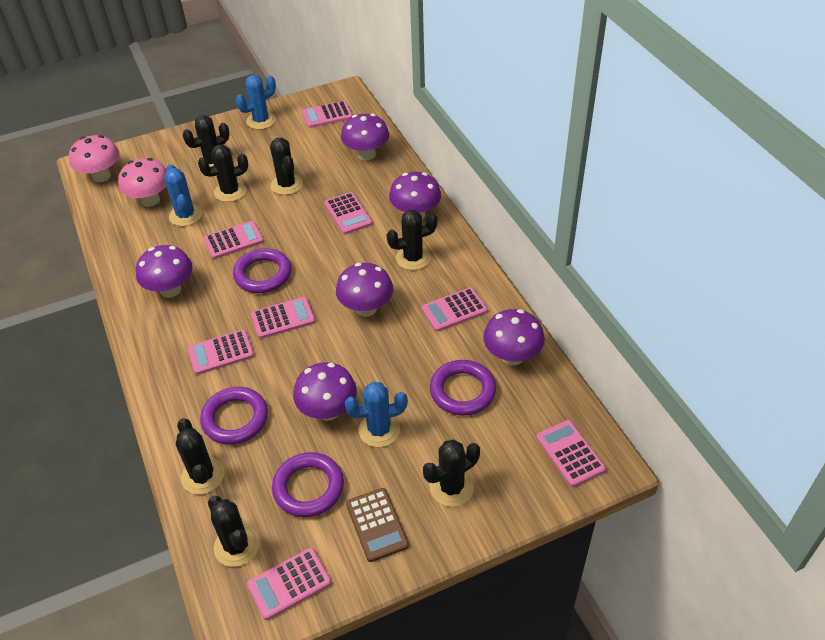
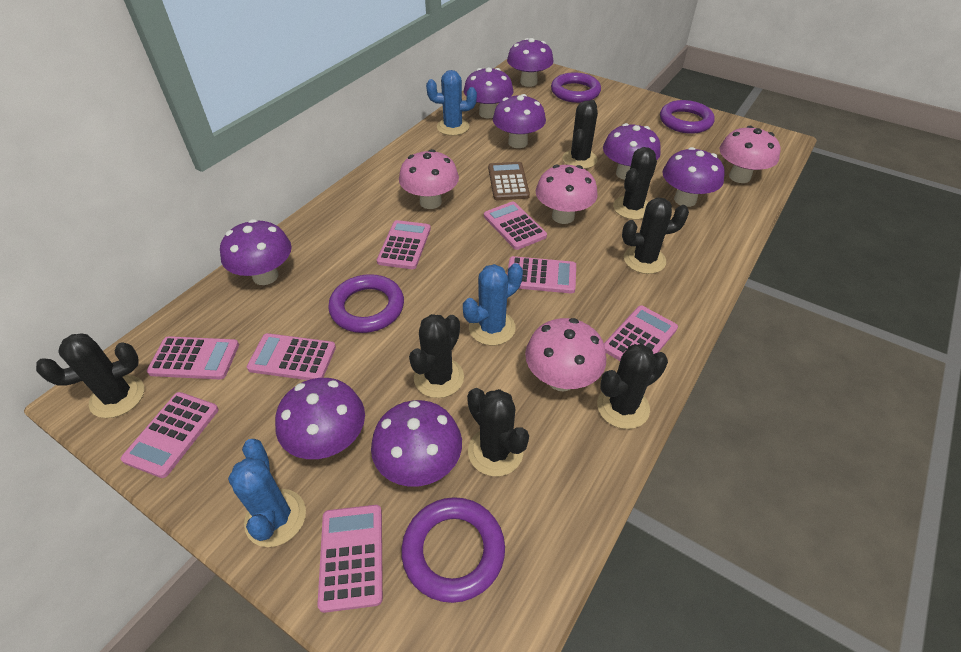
pink mushroom: [69,135,119,182] [118,158,166,207] = 2 -> [399,149,459,209] [525,318,606,391] [536,165,598,224] [720,126,780,183] = 4
purple mushroom: [136,245,193,298] [293,362,357,421] [336,263,393,317] [341,114,389,161] [389,172,441,220] [483,309,545,366] = 6 -> [220,219,291,285] [275,378,365,459] [371,400,462,487] [464,67,513,118] [493,94,546,148] [507,38,553,87] [603,123,661,180] [662,147,725,207] = 8

